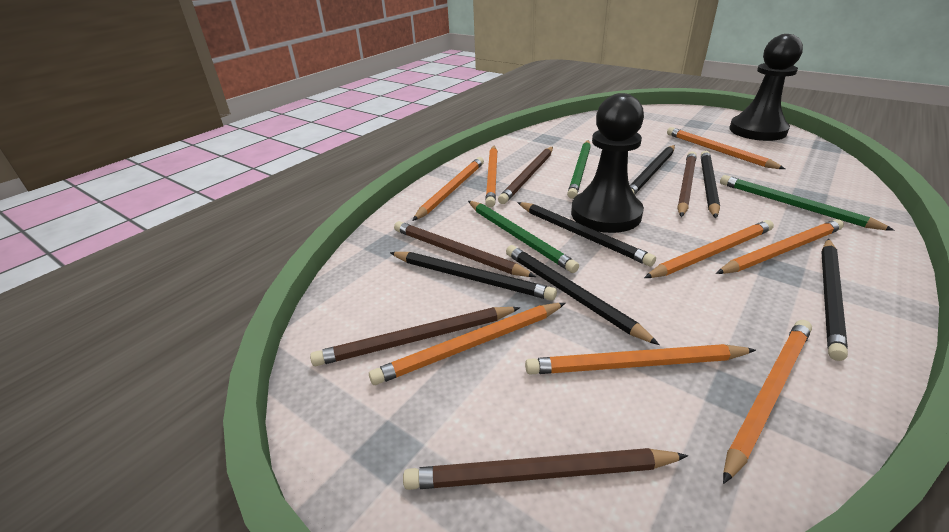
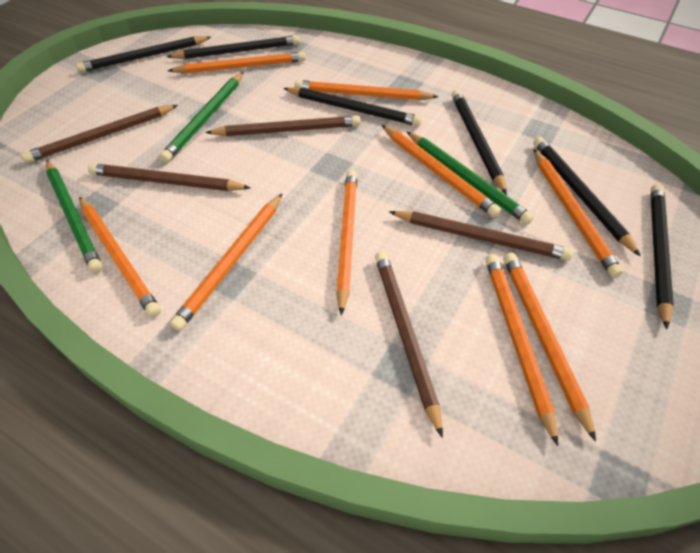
black pawn: [571,93,644,233] [729,34,803,141] = 2 -> none = 0
orange pencil: [369,303,565,385] [412,157,484,221] [485,146,498,207] [525,344,756,375] [644,220,774,278] [667,127,785,169] [716,219,844,274] [723,320,812,484] = 8 -> [79,197,161,317] [168,51,306,74] [170,193,283,331] [295,80,439,100] [336,170,357,316] [382,125,501,217] [486,254,558,446] [504,253,596,442] [534,149,623,278] = 9

